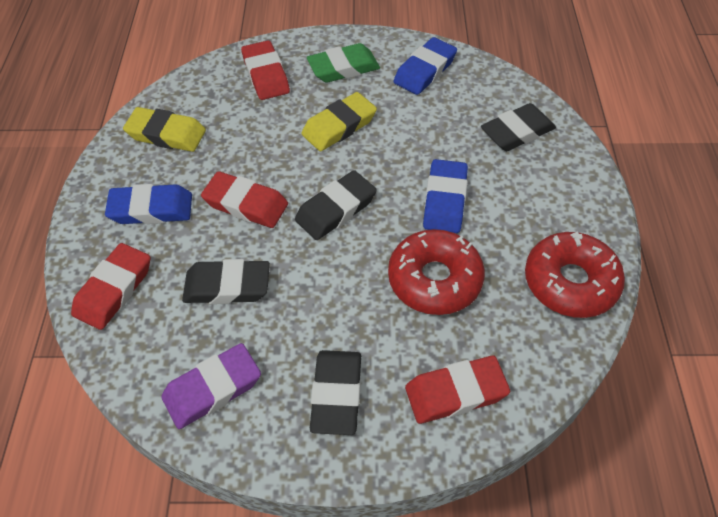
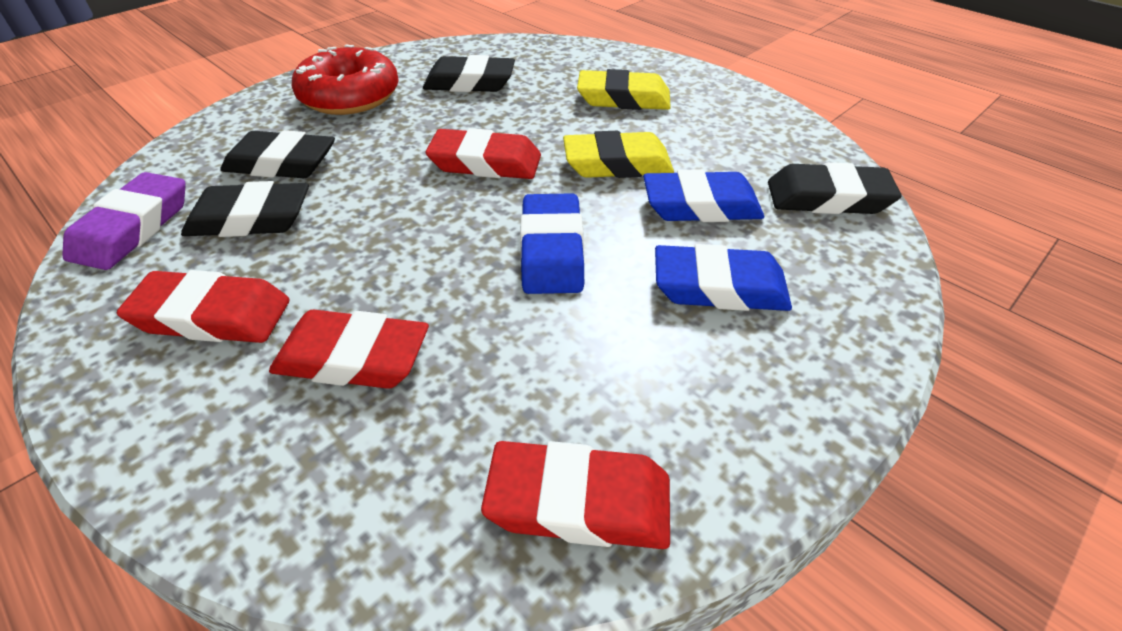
green eraser: [307,43,380,83] = 1 -> none = 0
red donut: [388,229,485,315] [525,232,625,318] = 2 -> [292,44,399,115] = 1

